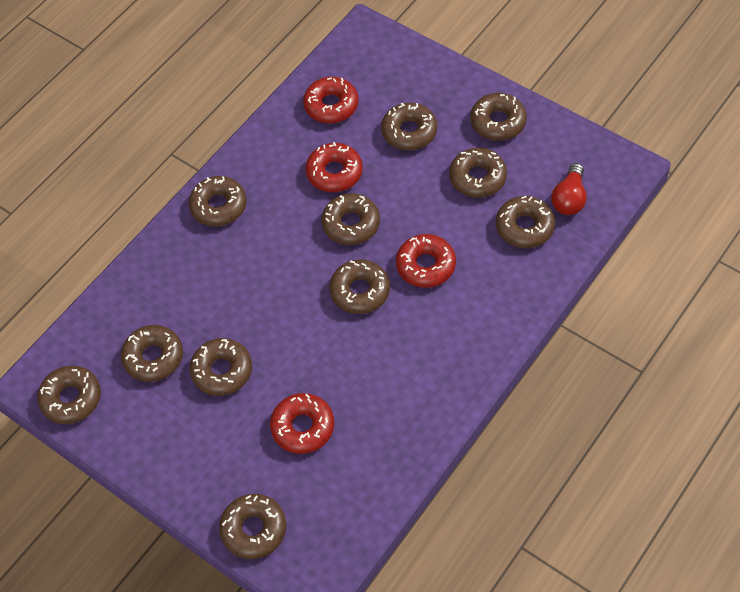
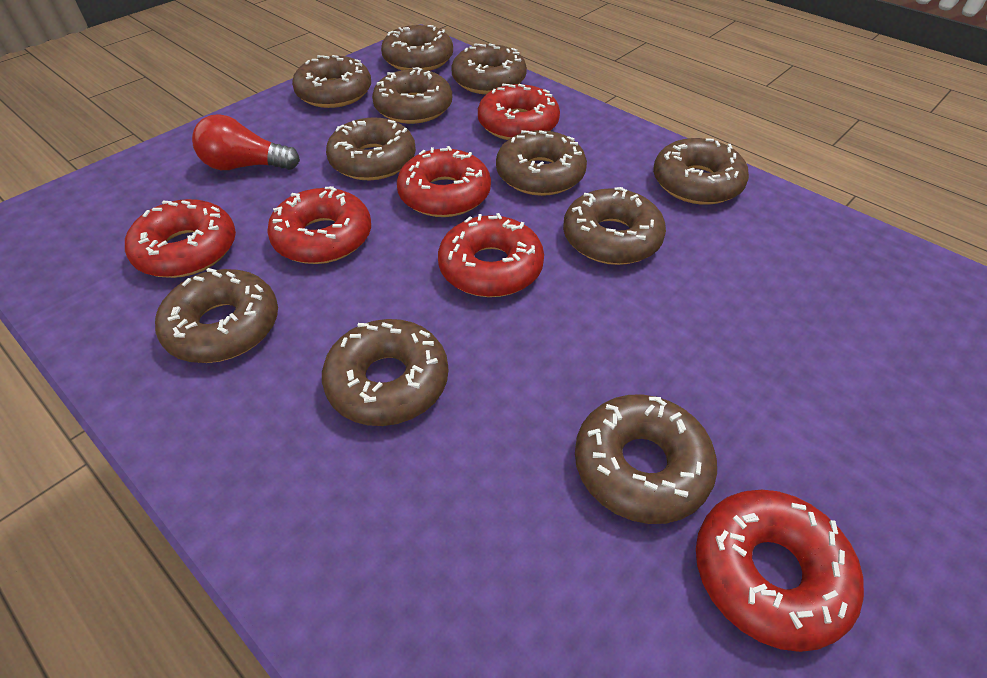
red donut: [270,393,334,454] [303,77,358,123] [306,142,363,192] [396,234,456,288] = 4 -> [125,199,236,278] [267,186,371,264] [397,146,491,217] [438,213,544,297] [478,83,560,140] [696,490,864,652] = 6

